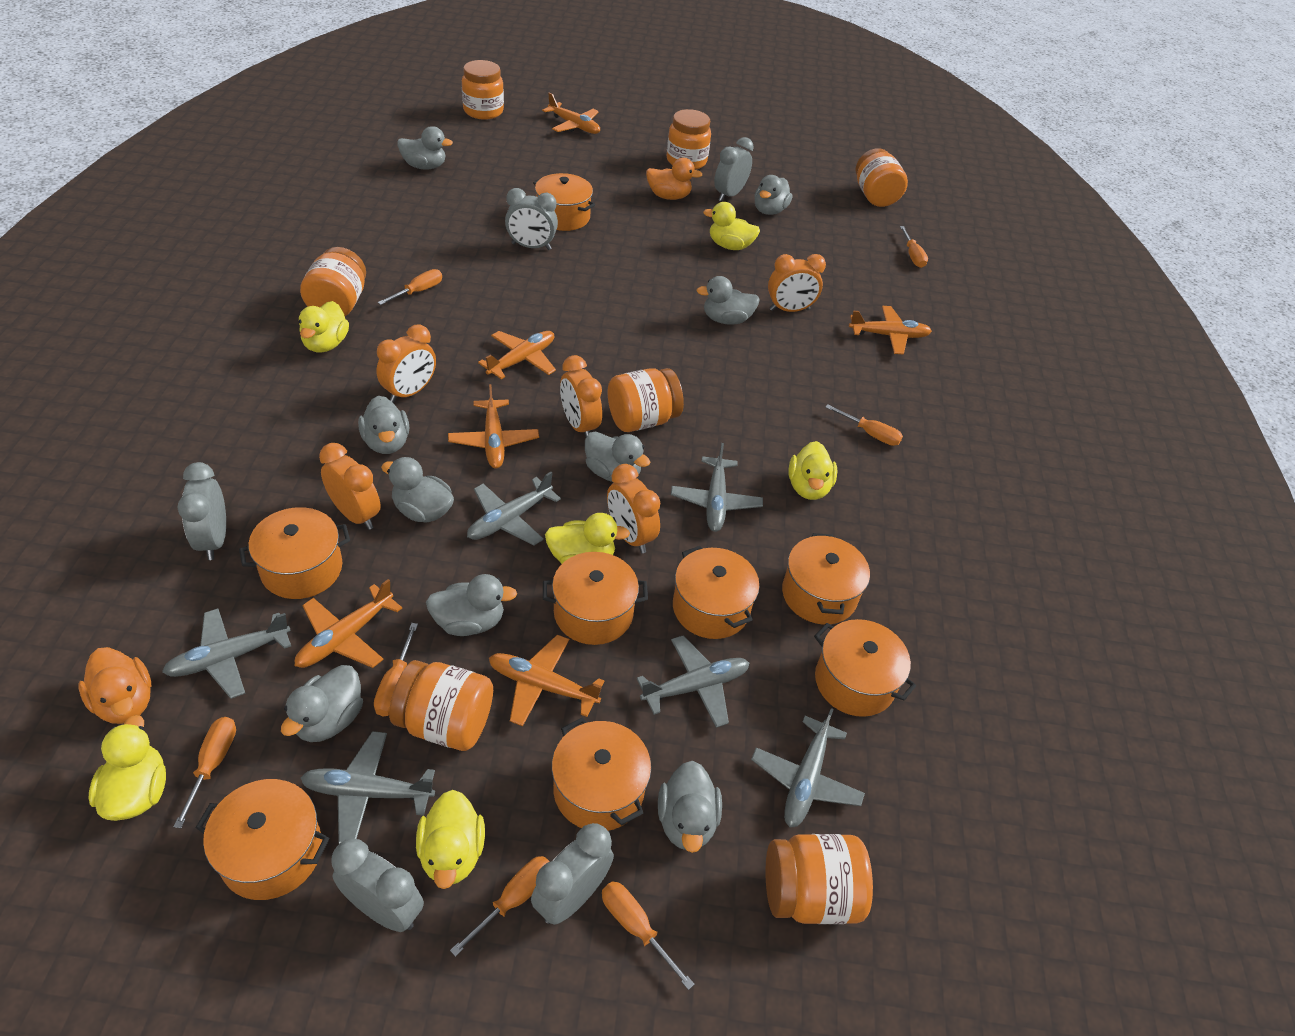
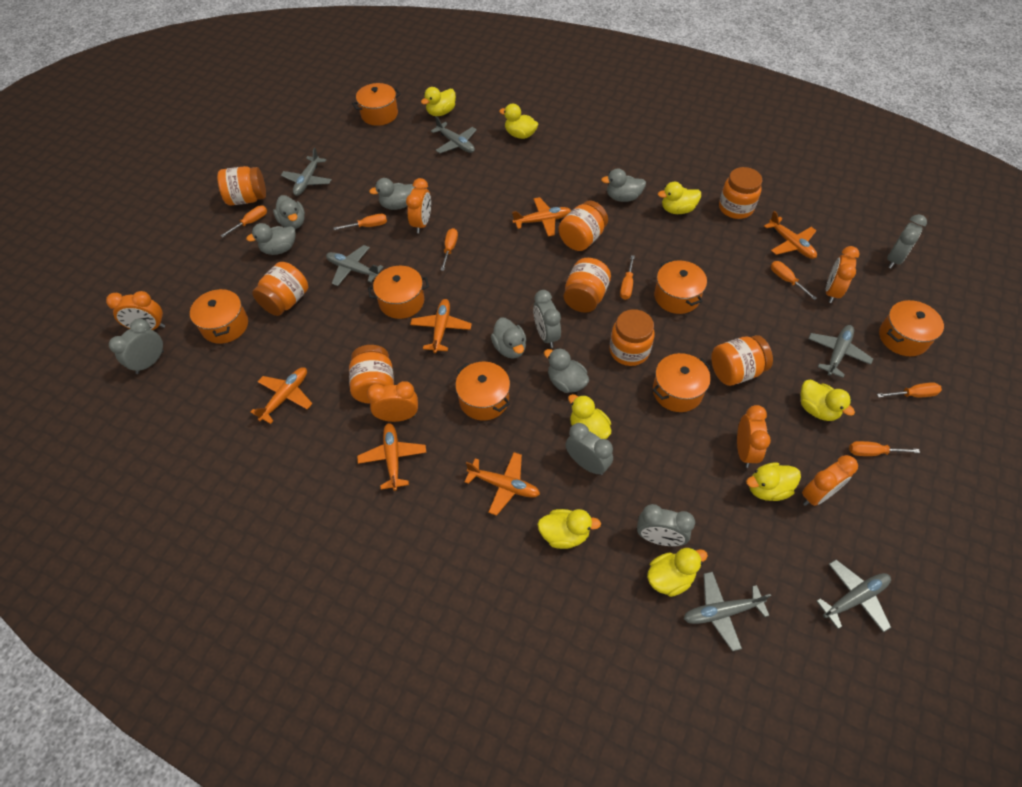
grey duck: [281,665,363,742] [358,395,409,454] [381,457,454,523] [397,126,453,170] [426,574,517,636] [585,431,650,482] [658,761,722,853] [696,276,760,325] [754,175,792,215] = 9 -> [246,223,296,255] [273,195,305,229] [369,178,415,210] [491,318,526,359] [544,348,589,393] [601,168,646,202] = 6
orange clock: [319,443,381,530] [376,324,436,403] [560,355,602,437] [607,464,660,553] [768,254,826,312] = 5 -> [106,291,165,330] [367,381,418,422] [406,178,431,233] [737,405,771,468] [802,455,858,506] [826,246,860,303] = 6
orange duck: [78,647,151,724] [646,158,702,200] = 2 -> none = 0
orange jar: [300,247,366,316] [389,660,493,751] [462,60,504,120] [607,368,684,432] [666,109,711,170] [766,834,873,924] [856,148,908,207] = 7 -> [217,166,266,206] [252,262,308,316] [349,345,394,404] [558,201,608,251] [564,258,611,313] [609,309,655,366] [711,335,773,386] [719,167,763,219] = 8
orange pot: [196,779,329,900] [239,507,350,599] [533,173,595,231] [543,552,648,645] [552,717,651,831] [673,546,759,639] [782,533,870,625] [814,619,916,717] = 8 -> [190,288,248,344] [352,83,401,126] [368,266,429,319] [455,361,510,421] [653,353,711,412] [654,260,707,314] [879,300,944,356] = 7
yellow duck: [89,715,166,821] [299,301,349,353] [416,790,485,889] [545,513,630,564] [703,202,760,250] [788,441,837,500] = 6 -> [421,87,456,116] [499,104,538,139] [537,509,601,549] [568,394,611,439] [647,547,708,597] [658,182,701,214] [746,462,801,501] [800,379,855,421] = 8

